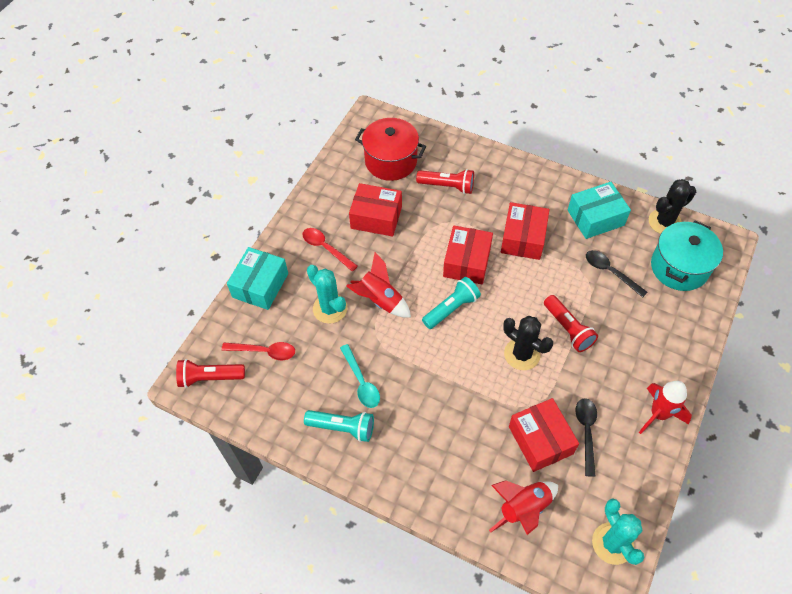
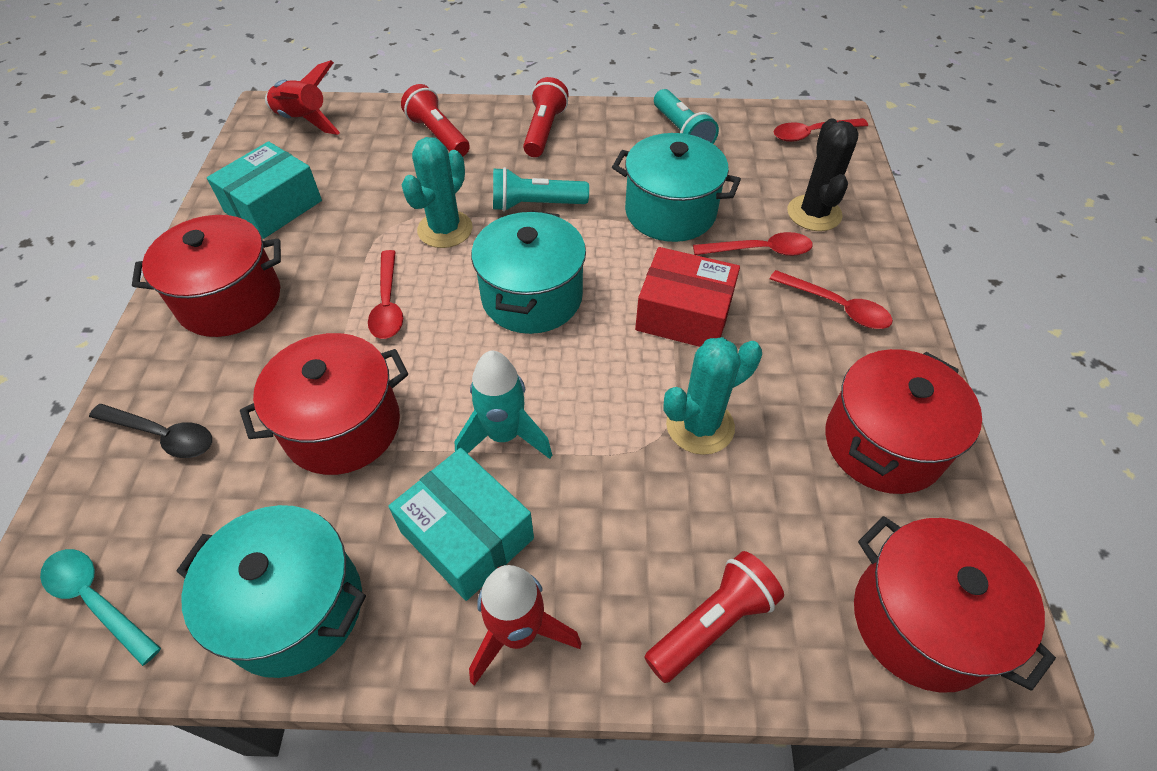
black cactus: [503,316,553,370] [649,179,696,234] = 2 -> [788,119,859,231] = 1
black spoon: [575,398,597,477] [586,250,648,298] = 2 -> [89,404,212,458] = 1
red box: [349,183,402,237] [443,226,493,284] [501,202,549,260] [509,398,579,472] = 4 -> [635,247,740,347] = 1
red pot: [355,118,426,181] = 1 -> [132,215,281,337] [240,333,408,475] [825,349,982,494] [854,516,1056,693] = 4
red rocket: [346,252,411,318] [489,481,558,535] [639,381,692,434] = 3 -> [265,60,340,135] [469,565,582,686] = 2
red spoon: [222,342,295,360] [302,228,358,272] = 2 -> [368,250,403,339] [693,232,813,256] [770,270,893,329] [774,118,868,142] = 4
turquoise pot: [651,221,723,291] = 1 -> [176,505,366,678] [471,211,586,334] [612,133,741,242] = 3
turquoise rocket: none = 0 -> [455,351,552,459] = 1

